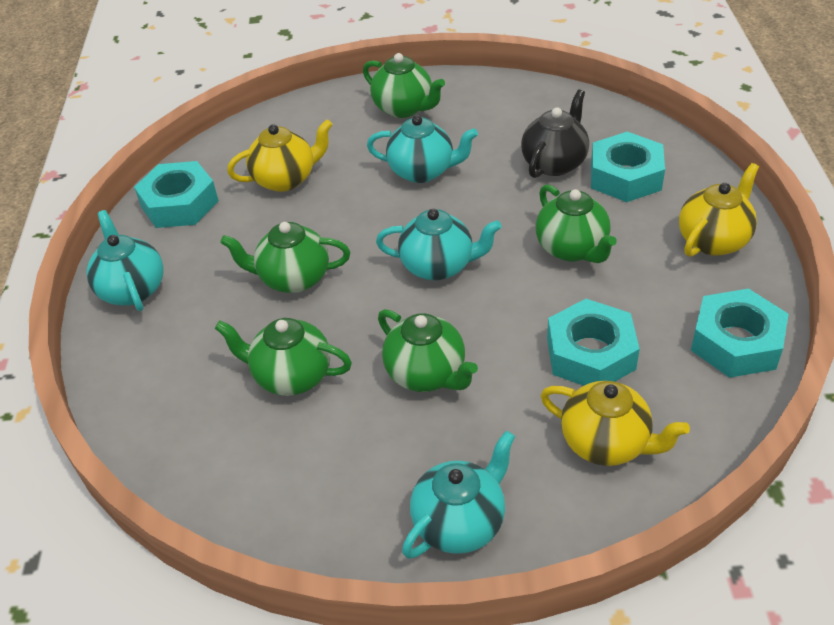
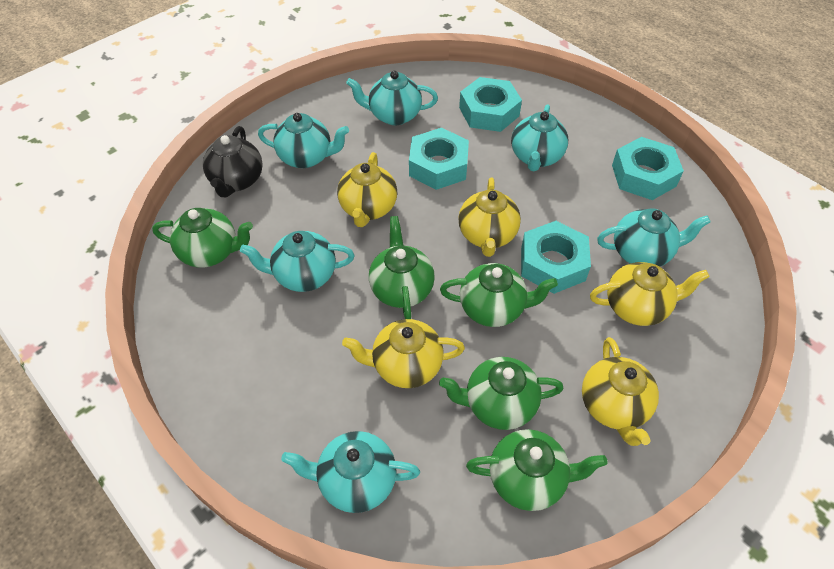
turquoise teapot: [87,210,164,311] [367,115,478,183] [376,209,502,281] [402,431,515,559] = 4 -> [240,231,355,292] [258,113,349,168] [281,431,420,513] [346,71,438,125] [511,104,568,172] [597,208,711,267] = 6
yellow teapot: [227,119,333,192] [540,381,690,466] [679,163,759,257] = 3 -> [337,152,397,227] [342,319,465,388] [458,178,521,257] [582,337,659,446] [590,262,709,326] = 5

